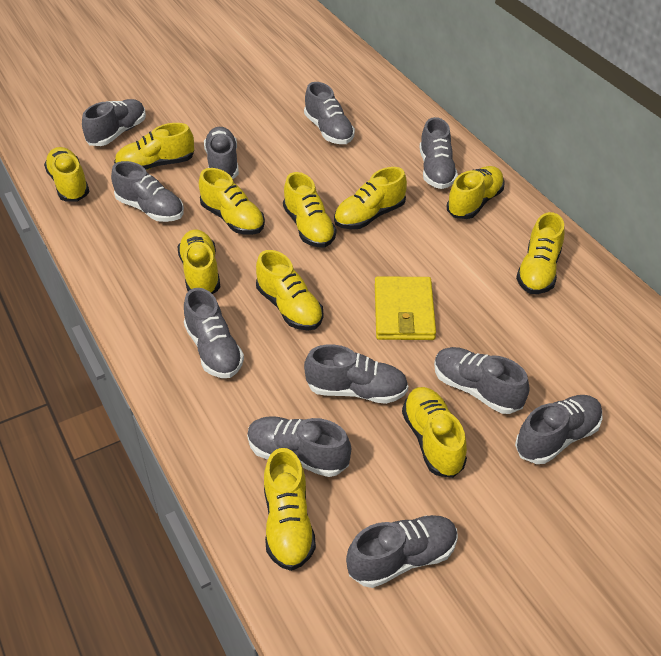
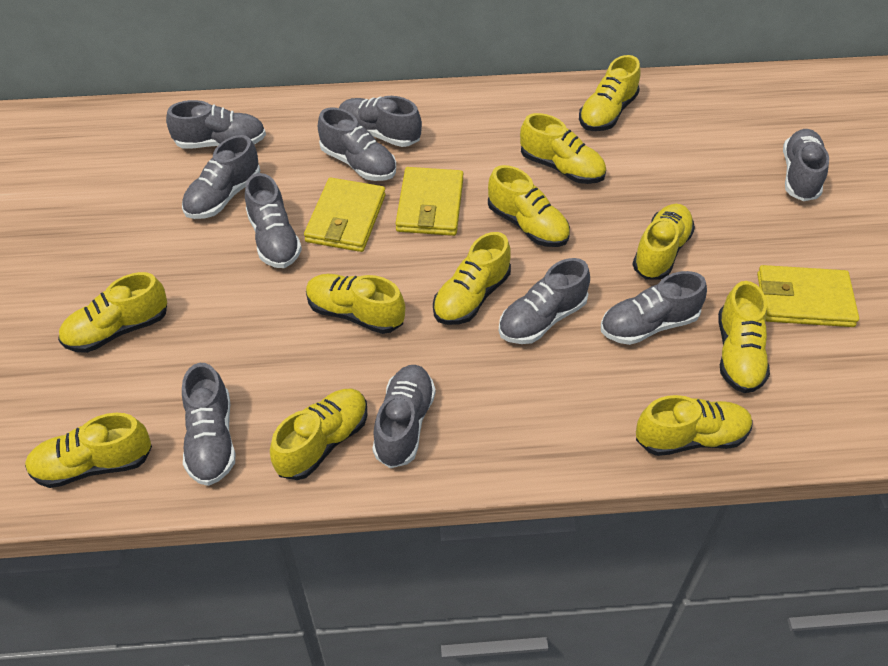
grey shoe: [82,99,146,146] [111,161,184,222] [184,288,244,378] [204,127,239,179] [247,416,351,477] [304,82,355,144] [304,344,409,404] [346,515,458,588] [420,117,458,189] [434,347,530,414] [515,395,603,464] = 11 -> [166,100,266,149] [182,135,260,219] [182,363,235,486] [245,173,302,268] [318,107,396,181] [339,96,422,147] [372,365,435,468] [499,258,590,344] [601,271,707,345] [783,129,829,201] = 10
yellow wallet: [375,276,436,340] = 1 -> [304,178,386,252] [395,167,463,236] [757,265,859,327] = 3

